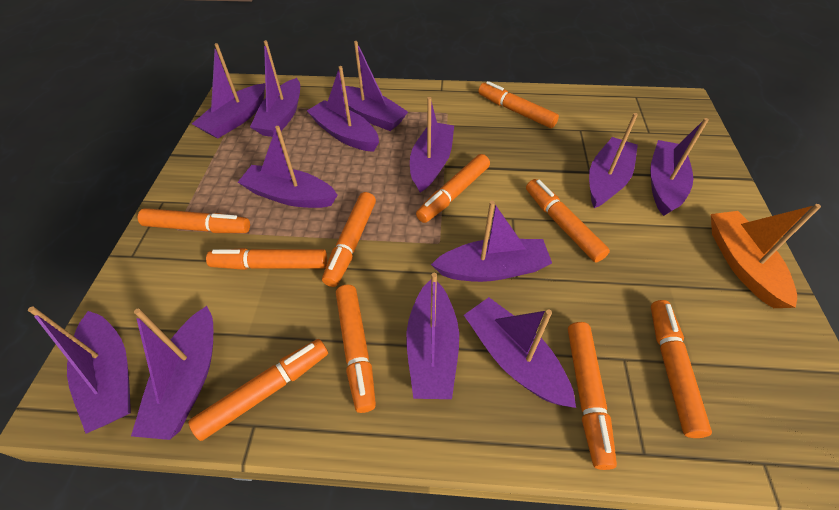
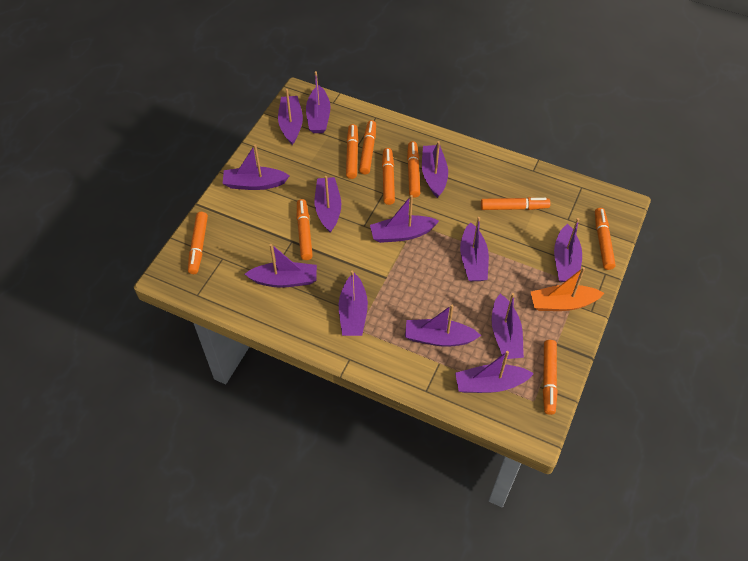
orange marker: [138,208,250,233] [188,339,328,441] [206,248,327,270] [322,192,376,287] [336,285,376,413] [416,154,490,223] [478,81,559,128] [526,179,610,262] [568,322,617,470] [651,300,712,438] = 10 -> [188,212,208,274] [297,199,313,260] [346,124,359,179] [359,120,376,174] [382,148,395,205] [407,141,420,198] [481,197,551,210] [543,340,558,415] [595,208,616,270] = 9

